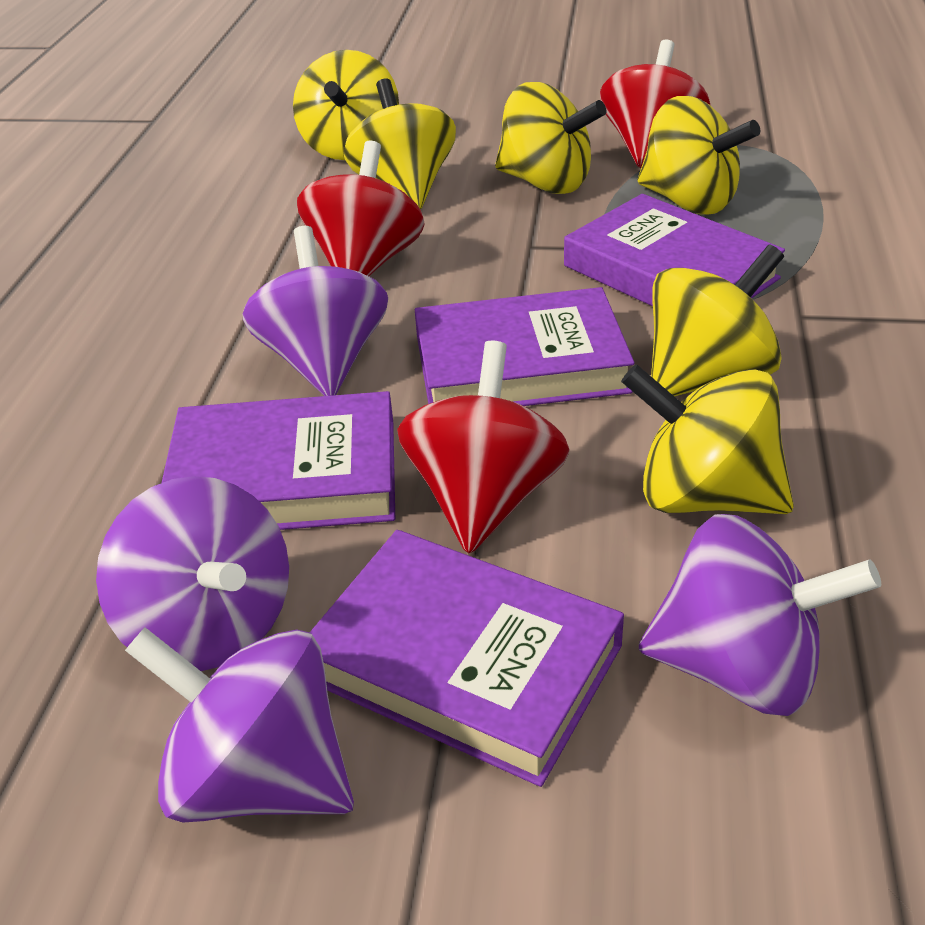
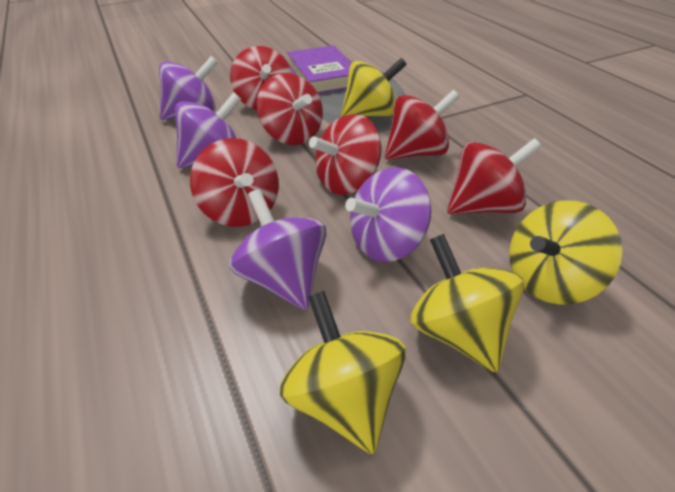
purple book: [162,391,395,530] [310,530,624,787] [415,287,635,406] [564,194,785,306] = 4 -> [287,45,352,94] = 1
red spinning top: [297,141,425,276] [397,341,570,554] [600,40,711,168] = 3 -> [190,138,279,227] [230,46,293,110] [257,73,323,145] [309,114,382,195] [385,90,459,160] [447,138,542,214] = 6
yellow spinning top: [293,50,399,160] [343,78,456,209] [495,82,607,194] [621,364,794,514] [638,96,760,215] [651,244,784,397] = 6 -> [279,291,406,454] [341,58,407,117] [411,234,524,373] [509,200,623,305] = 4

